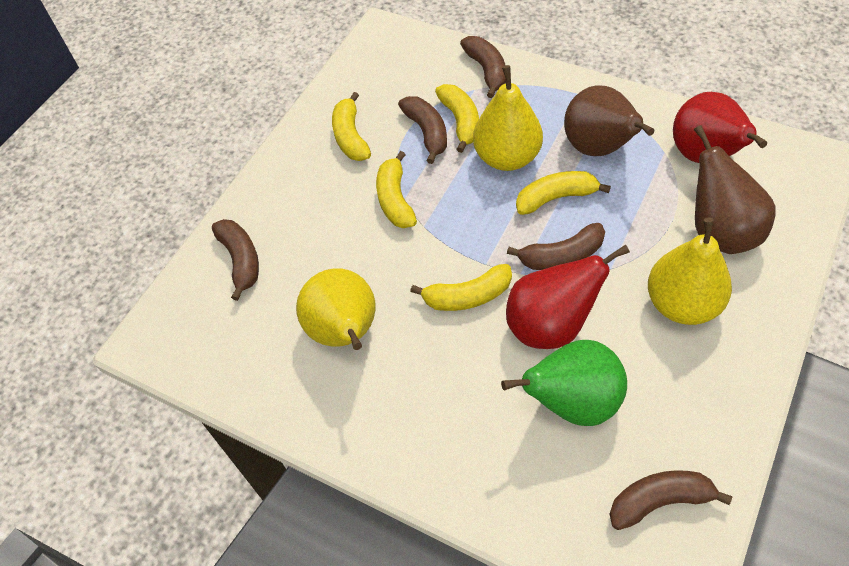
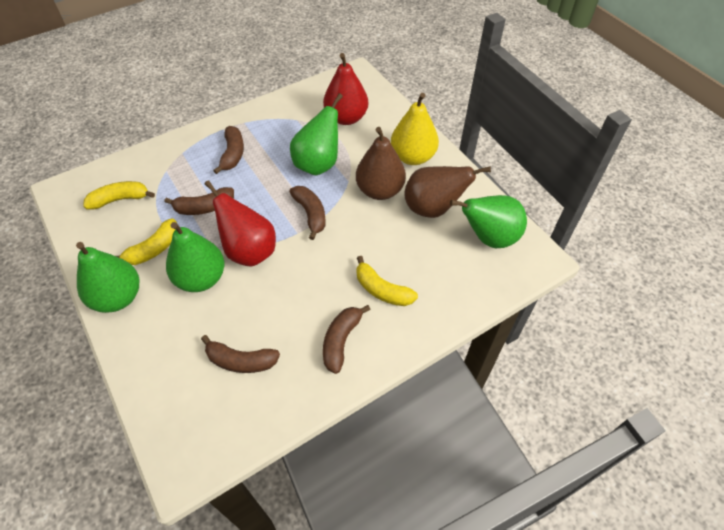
green pear: [501,340,627,426] = 1 -> [76,242,139,313] [166,222,224,292] [290,93,343,175] [450,195,527,248] = 4
yellow banana: [332,92,371,161] [376,151,417,228] [410,264,512,311] [435,84,479,153] [516,171,611,215] = 5 -> [83,181,155,209] [116,218,177,265] [356,256,418,306] = 3
yellow pear: [296,268,376,350] [473,65,543,171] [648,218,732,325] = 3 -> [391,93,439,165] = 1

